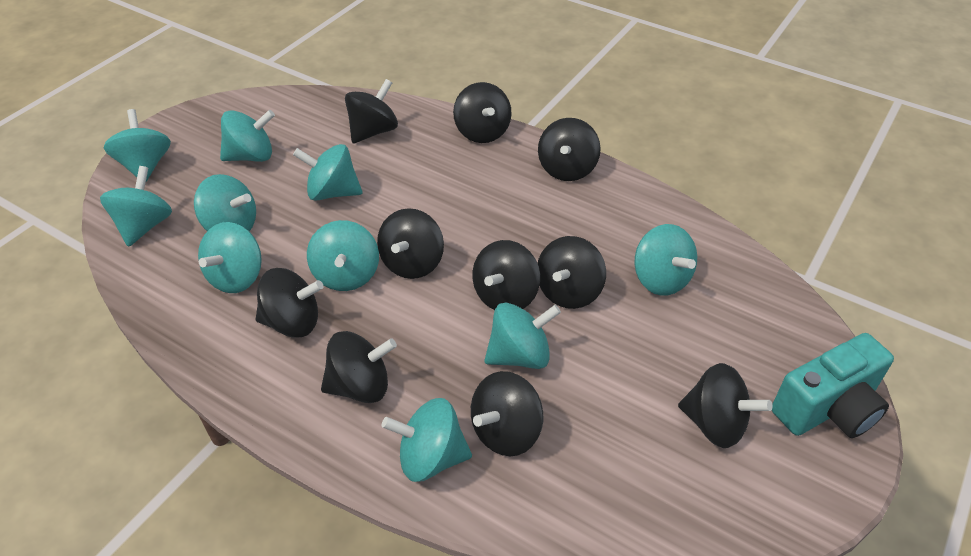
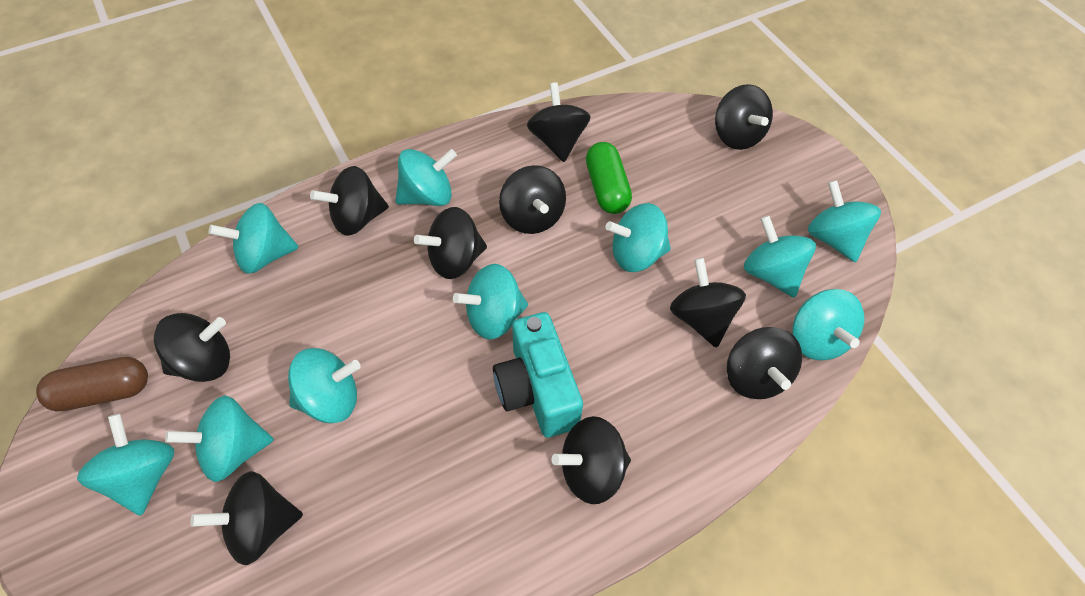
brown capsule: none = 0 -> [36,357,148,412] = 1
green capsule: none = 0 -> [586,142,632,214] = 1

